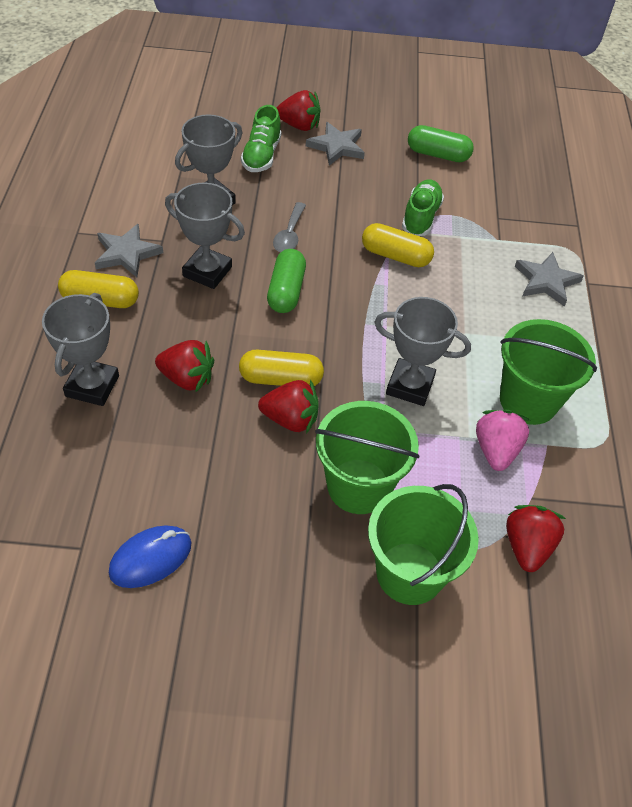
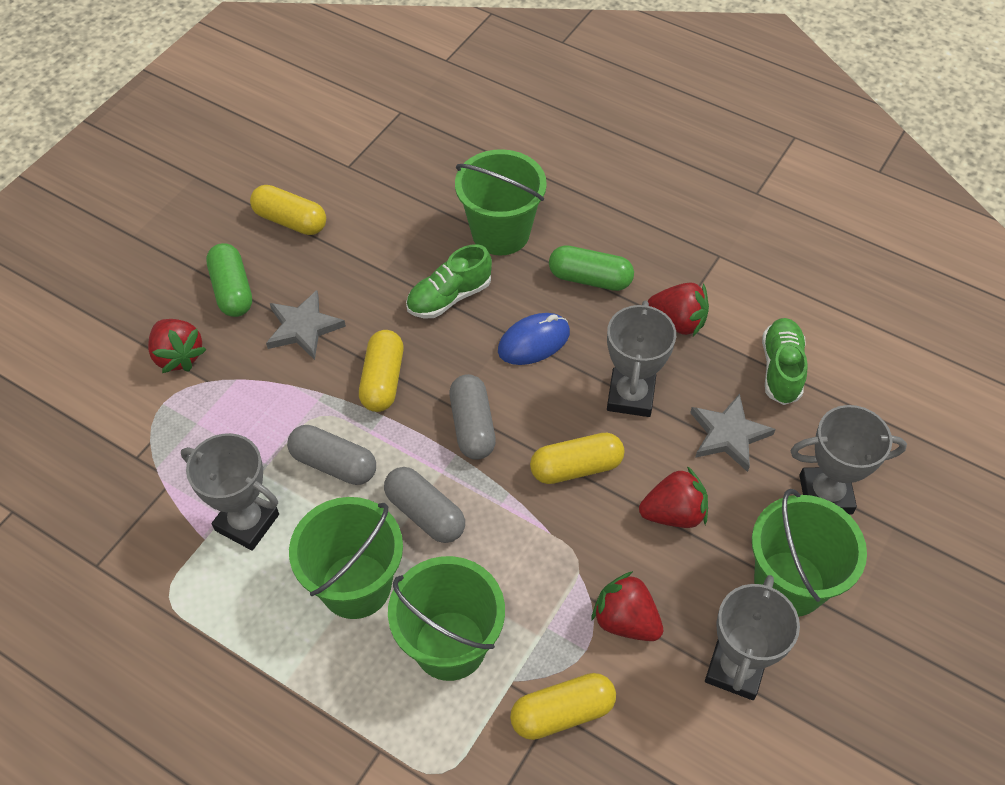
green bucket: [315,401,419,514] [368,484,479,605] [500,319,597,425] = 3 -> [289,497,403,619] [388,556,505,681] [455,149,547,255] [752,489,867,617] = 4
grey capsule: none = 0 -> [287,425,376,485] [384,467,465,543] [450,374,496,460] = 3
grey spoon: [273,202,306,252] = 1 -> none = 0
grey star: [95,224,163,278] [306,122,365,166] [515,252,584,307] = 3 -> [266,290,346,360] [690,394,776,472] = 2
pink strawberry: [476,410,530,471] = 1 -> none = 0
yellow capsule: [58,270,139,308] [239,350,324,386] [362,223,434,267] = 3 -> [250,185,326,235] [359,330,404,412] [510,673,616,740] [530,433,624,484] = 4

